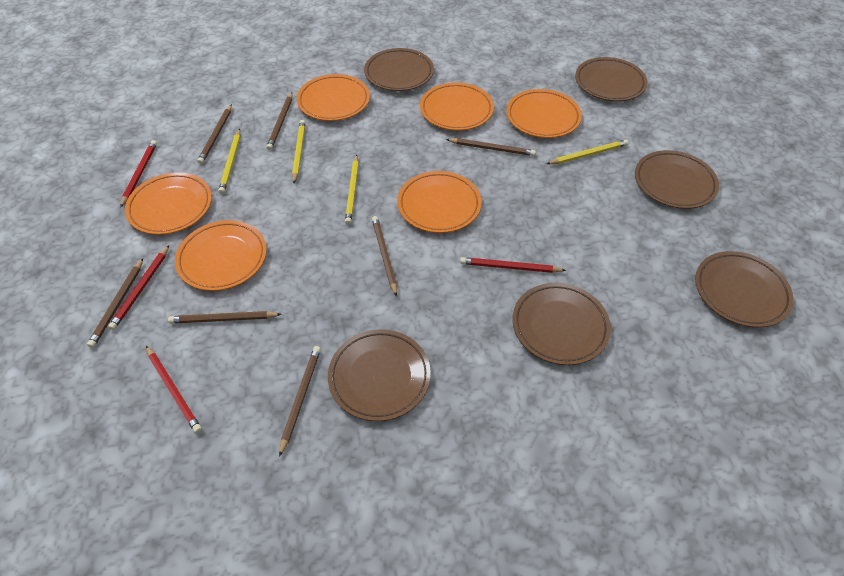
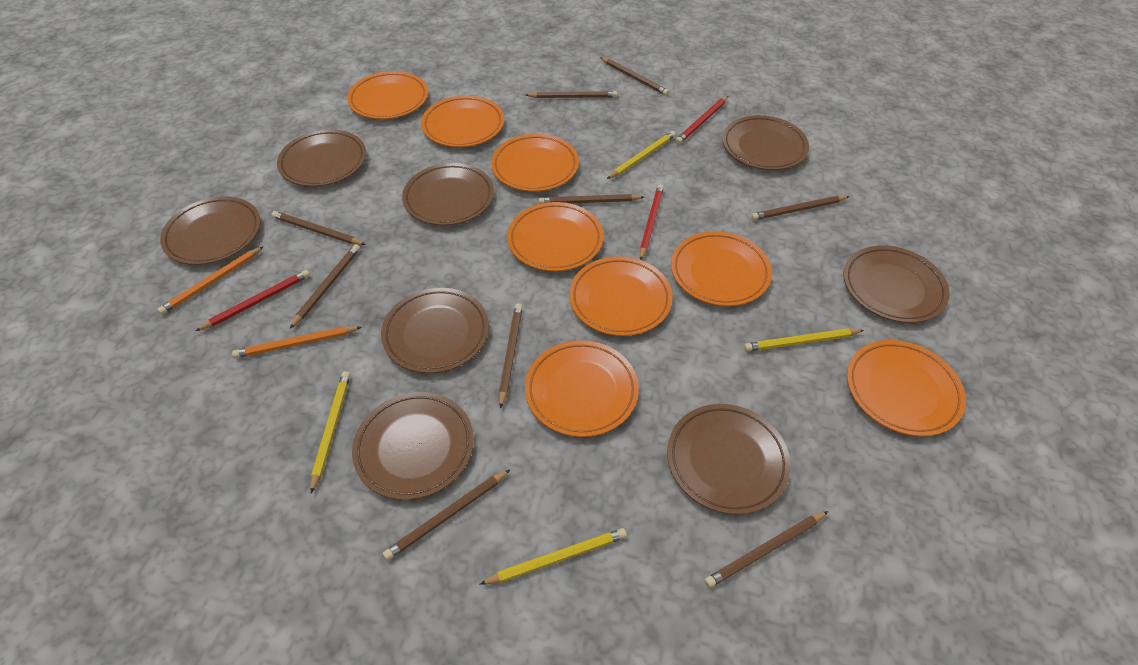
brown pencil: [87,258,143,348] [168,311,282,324] [197,104,232,164] [266,93,293,150] [279,346,321,457] [372,216,397,297] [446,138,536,156] = 7 -> [272,211,366,245] [290,244,360,329] [383,469,511,561] [499,303,523,409] [526,91,618,98] [539,194,644,204] [600,57,669,96] [705,511,828,588] [751,196,850,220] = 9
brown plate: [328,329,431,421] [364,48,434,91] [512,283,611,365] [575,57,647,101] [635,150,719,209] [695,251,794,328] = 6 -> [160,196,261,265] [277,129,366,187] [352,392,474,500] [381,288,489,373] [402,163,494,226] [667,404,791,515] [722,115,809,170] [843,245,950,323] = 8
orange pencil: none = 0 -> [157,246,264,315] [232,326,362,358] = 2
orange plate: [125,172,212,235] [175,220,267,291] [297,74,370,121] [397,171,481,233] [420,83,494,131] [507,89,582,138] = 6 -> [347,71,428,119] [421,95,504,147] [491,134,579,192] [507,202,604,271] [525,340,639,437] [569,256,673,336] [671,231,772,306] [847,340,966,436] = 8
red pencil: [108,245,169,330] [120,140,157,208] [146,346,202,433] [460,257,566,273] = 4 -> [195,270,310,331] [640,184,664,260] [675,96,728,144] = 3

